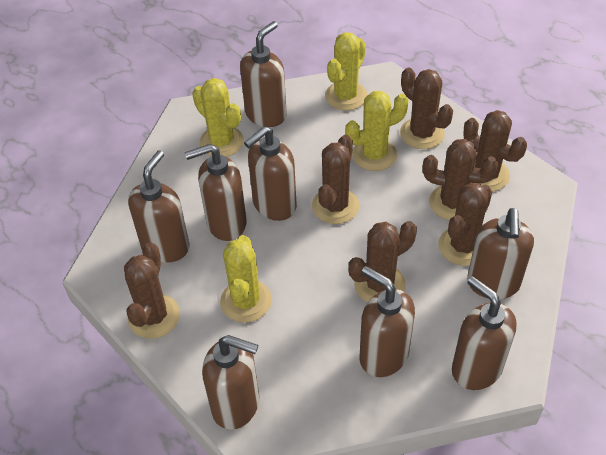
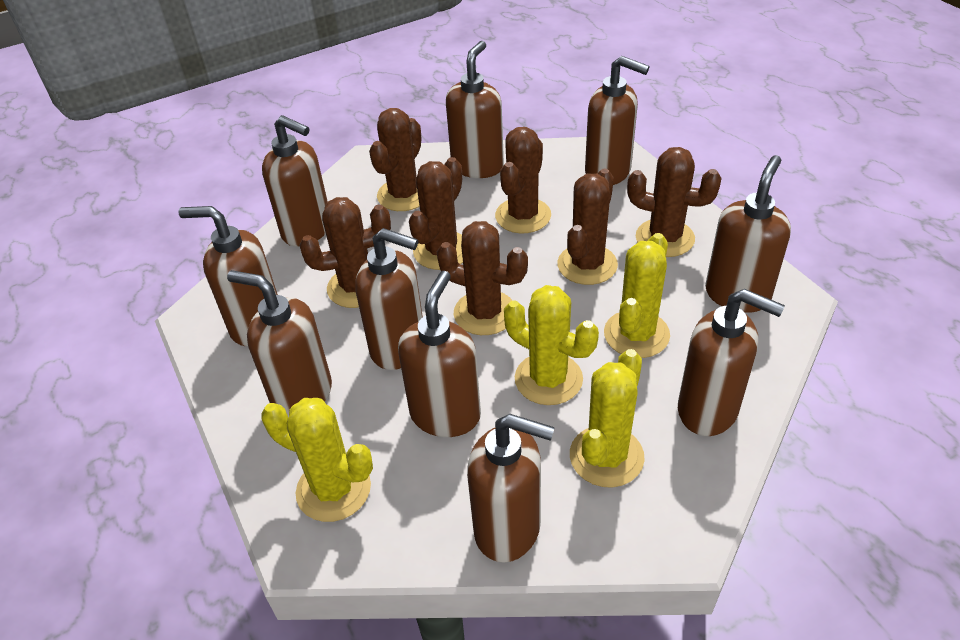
brown soap dispenser: [128,150,190,263] [185,144,247,241] [202,335,259,430] [240,21,287,127] [244,126,297,221] [360,266,415,377] [452,276,516,390] [467,208,534,299] = 8 -> [178,206,278,346] [227,270,332,417] [262,115,328,247] [355,228,423,370] [398,271,481,437] [446,41,504,178] [467,414,555,563] [585,56,649,185] [678,289,785,436] [705,155,791,313] = 10

